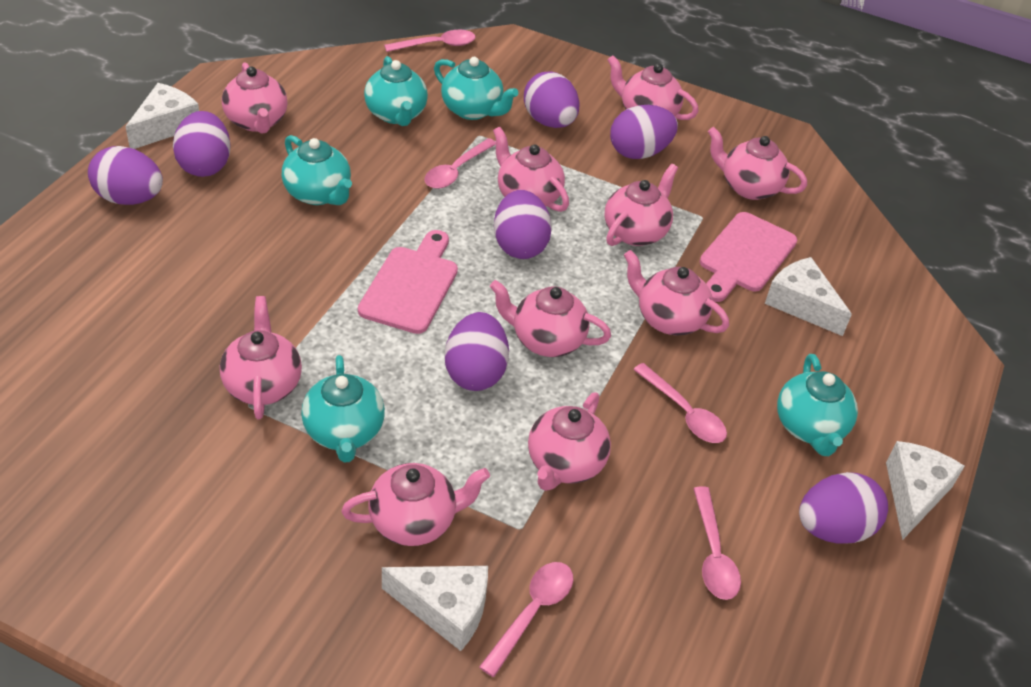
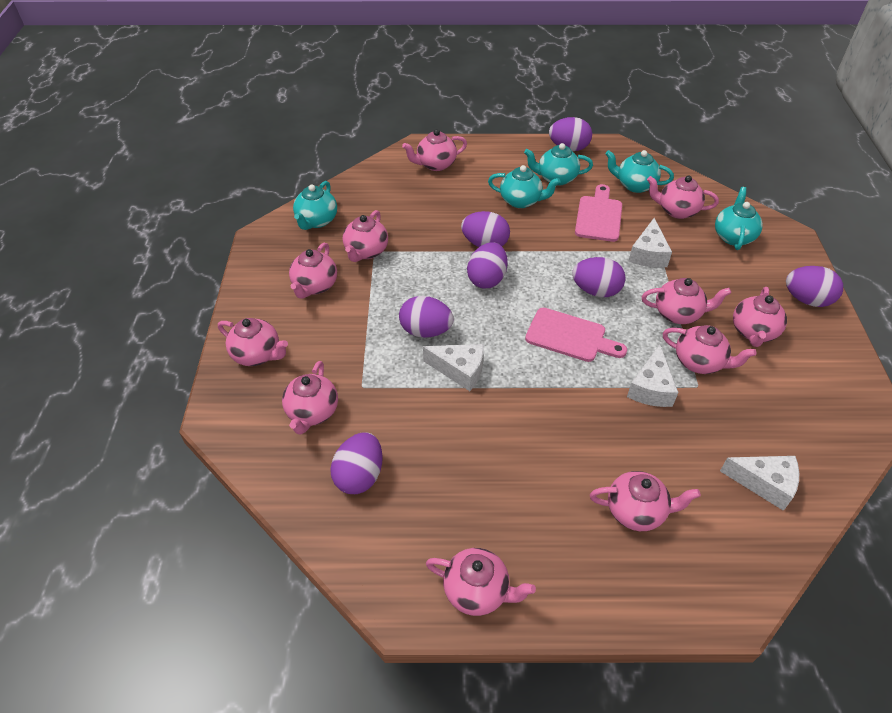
pink spoon: [384,30,476,52] [424,138,496,189] [479,562,573,677] [633,363,727,443] [693,486,741,600] = 5 -> none = 0
pink teapot: [220,296,302,419] [222,62,288,134] [341,463,490,546] [490,280,611,357] [493,127,569,212] [528,392,611,491] [604,164,678,246] [607,55,699,120] [624,250,729,335] [708,127,807,200] = 10 -> [218,318,288,366] [282,361,338,435] [289,243,337,299] [343,210,388,262] [402,129,467,171] [426,548,536,616] [590,471,701,531] [642,278,731,324] [647,176,719,219] [663,325,756,374] [733,287,787,347] = 11

